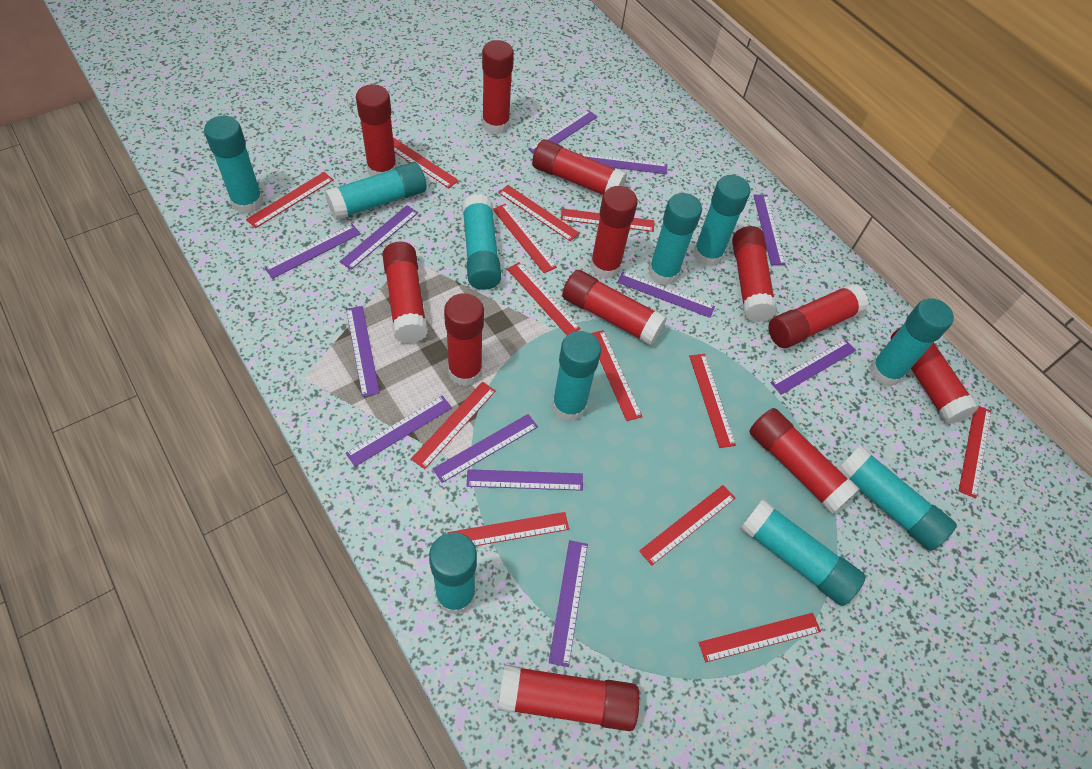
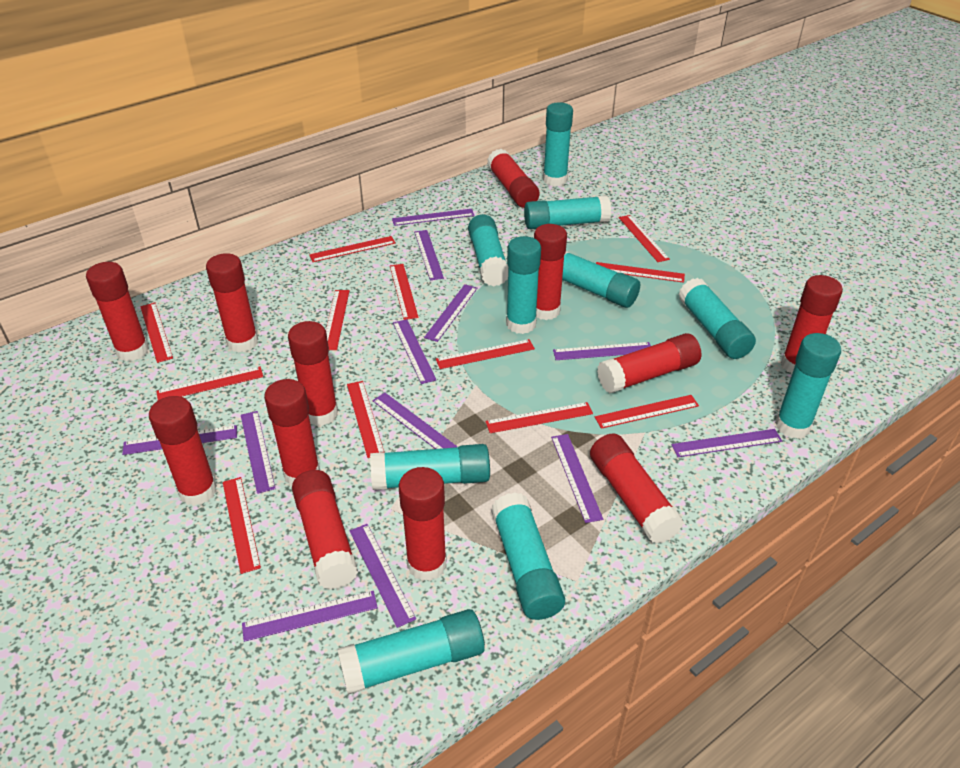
red ruler: [246,172,333,228] [393,137,459,188] [411,382,496,469] [447,512,569,546] [493,204,557,273] [498,185,579,242] [507,262,581,335] [561,208,654,232] [591,330,642,421] [639,485,735,566] [689,354,736,448] [699,613,821,662] [959,406,991,498] = 13 -> [140,303,173,363] [156,366,263,400] [223,477,261,574] [309,236,396,262] [326,290,350,350] [347,381,384,458] [390,264,419,320] [436,339,535,369] [485,402,593,433] [595,395,699,429] [596,262,685,283] [619,215,670,262] = 12

